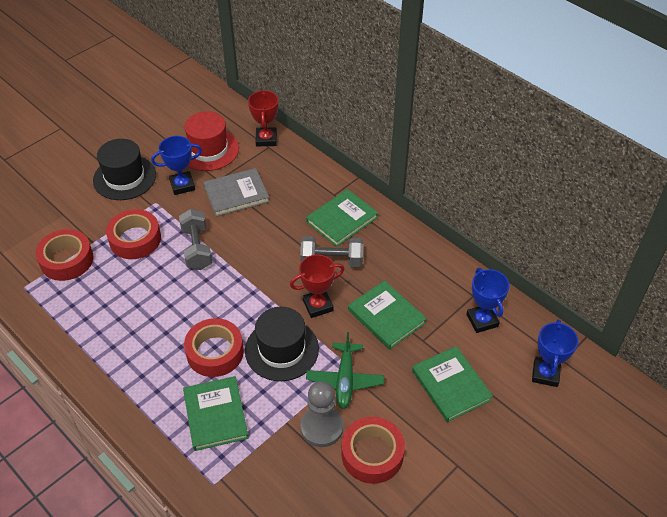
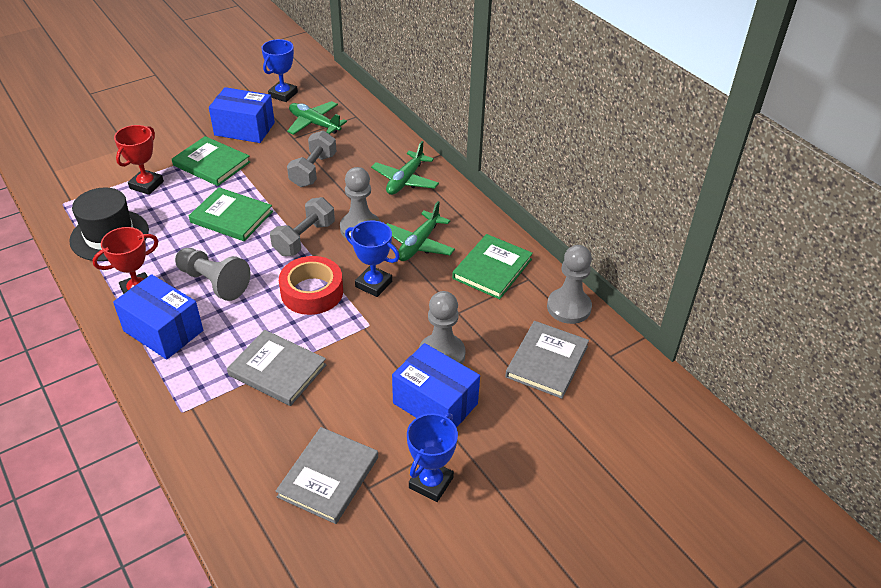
black hat: [93,139,156,200] [245,307,319,381] = 2 -> [69,187,149,261] = 1
blue box: none = 0 -> [113,274,203,359] [209,87,275,143] [392,343,480,427] = 3
green book: [183,376,249,451] [306,189,378,247] [348,280,427,350] [412,346,493,422] = 4 -> [172,136,250,186] [189,187,273,241] [452,234,533,299] = 3
green plane: [306,332,385,409] = 1 -> [287,101,347,135] [371,141,439,195] [387,201,455,261] = 3
grey book: [203,168,270,217] = 1 -> [227,330,327,406] [275,427,378,524] [505,321,589,399] = 3
grey pawn: [301,381,343,447] = 1 -> [175,248,251,301] [340,167,380,239] [419,291,466,364] [547,245,592,324] = 4
red hat: [184,111,239,171] = 1 -> none = 0
red tape: [36,229,94,281] [106,209,161,259] [184,318,244,377] [341,417,405,484] = 4 -> [279,256,343,315] = 1

